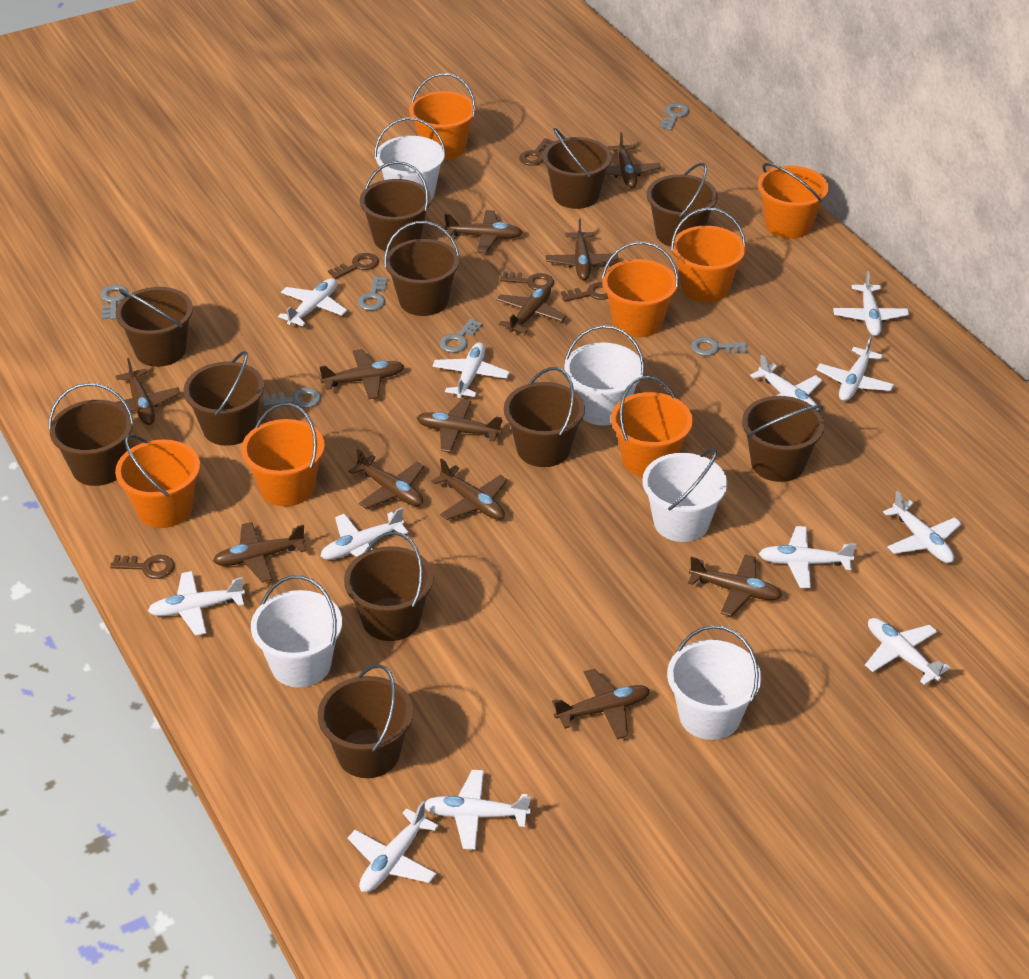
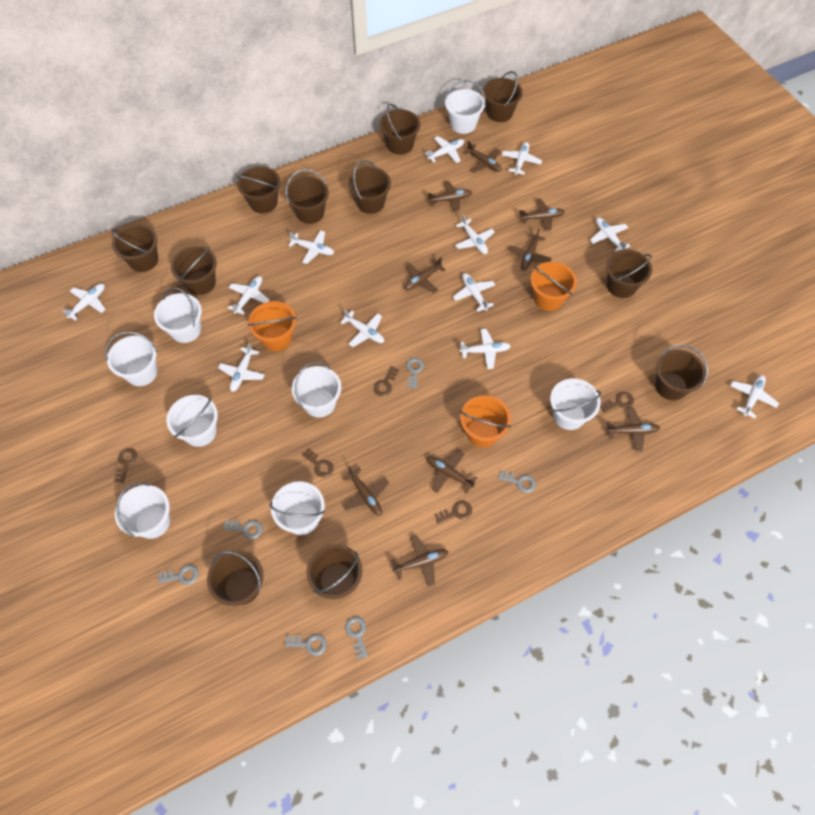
brown plane: [115,358,181,425] [213,522,306,582] [319,349,404,399] [348,448,424,509] [417,399,502,453] [431,458,508,520] [444,210,523,253] [496,285,566,334] [546,219,618,280] [552,669,650,739] [605,132,661,188] [688,554,782,617] = 12 -> [343,466,389,515] [391,535,449,587] [404,257,446,293] [426,451,477,494] [427,181,472,213] [464,141,502,173] [508,228,552,270] [519,199,565,232] [606,407,660,452] = 9
orange bucket: [115,434,200,528] [241,403,325,506] [409,73,476,160] [602,242,679,338] [611,376,693,477] [671,208,746,302] [758,163,829,239] = 7 -> [248,301,297,351] [460,395,511,447] [531,262,577,311] = 3
white bucket: [251,575,342,688] [374,117,446,200] [565,325,644,426] [642,448,727,542] [667,625,761,740] = 5 -> [105,332,158,386] [115,483,170,539] [154,288,202,343] [166,395,218,447] [270,481,325,535] [292,362,341,418] [445,80,486,134] [550,378,601,430] = 8

